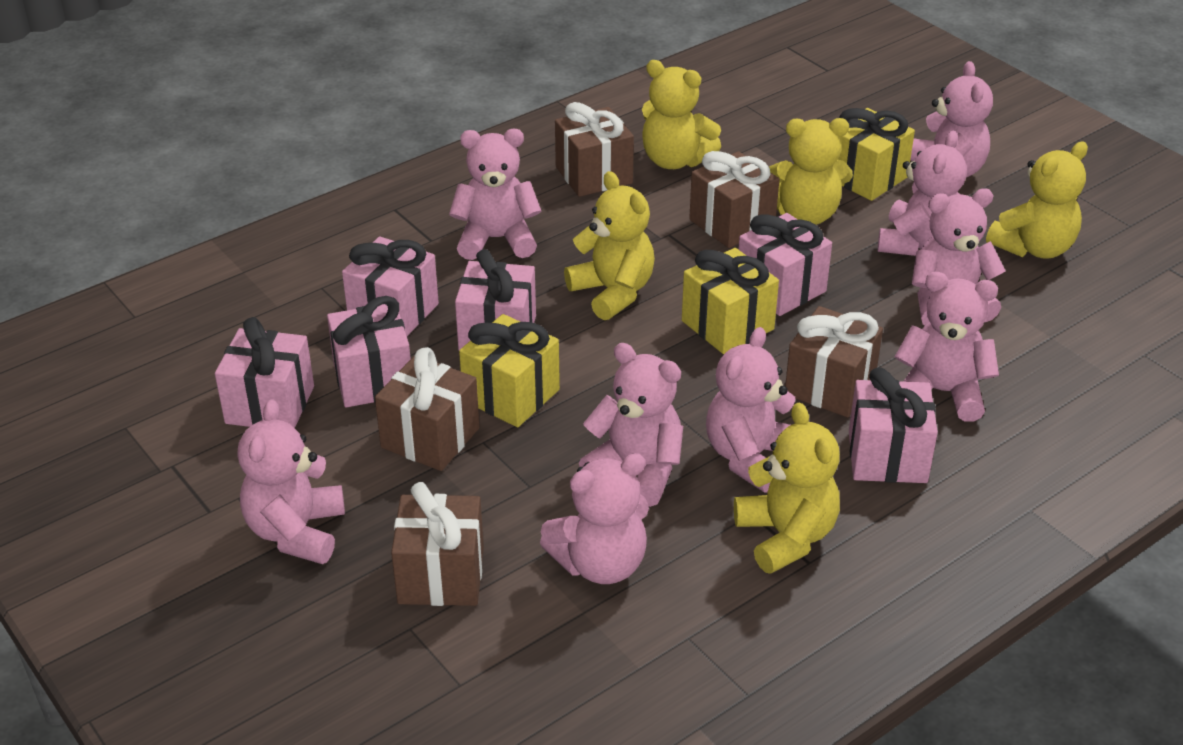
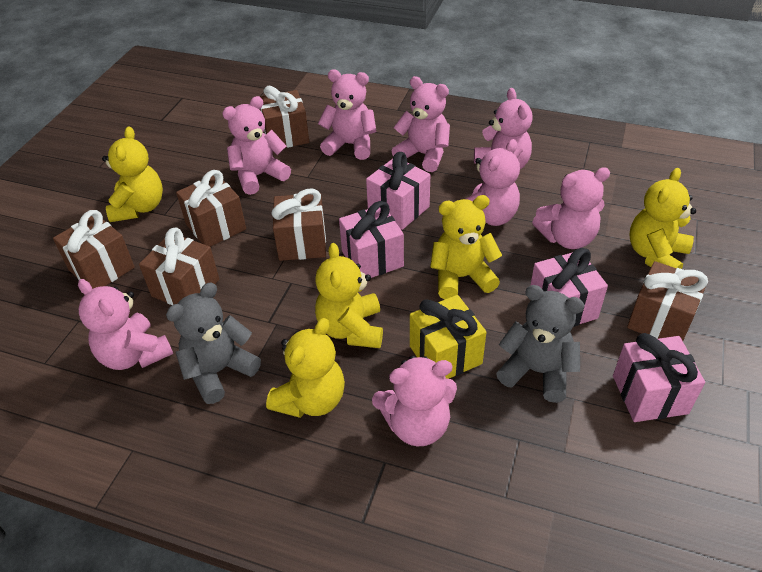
brown gift: [375,347,479,471] [391,482,484,606] [555,102,634,197] [689,151,779,248] [785,306,883,417] = 5 -> [53,210,135,289] [139,227,219,305] [176,170,246,247] [260,86,309,148] [271,188,326,261] [627,261,708,341] = 6
grey teddy bear: none = 0 -> [166,283,261,404] [496,285,585,403] = 2
pink gift: [215,317,314,428] [327,296,411,407] [342,236,439,336] [455,249,536,350] [738,213,832,316] [849,368,938,483] = 6 -> [339,201,404,278] [366,152,430,230] [530,248,608,327] [613,333,705,422] = 4
pink teddy bear: [238,399,345,564] [449,129,541,260] [540,453,649,584] [579,343,683,507] [706,327,795,493] [878,131,967,256] [895,272,999,422] [910,61,993,177] [912,188,1005,325] = 9 -> [78,279,173,370] [222,96,291,195] [318,70,376,160] [372,355,457,446] [392,76,450,172] [466,139,520,226] [474,88,533,169] [532,167,610,249] = 8
yellow gift: [459,314,560,427] [682,248,779,354] [838,108,915,201] = 3 -> [410,295,486,379] = 1

